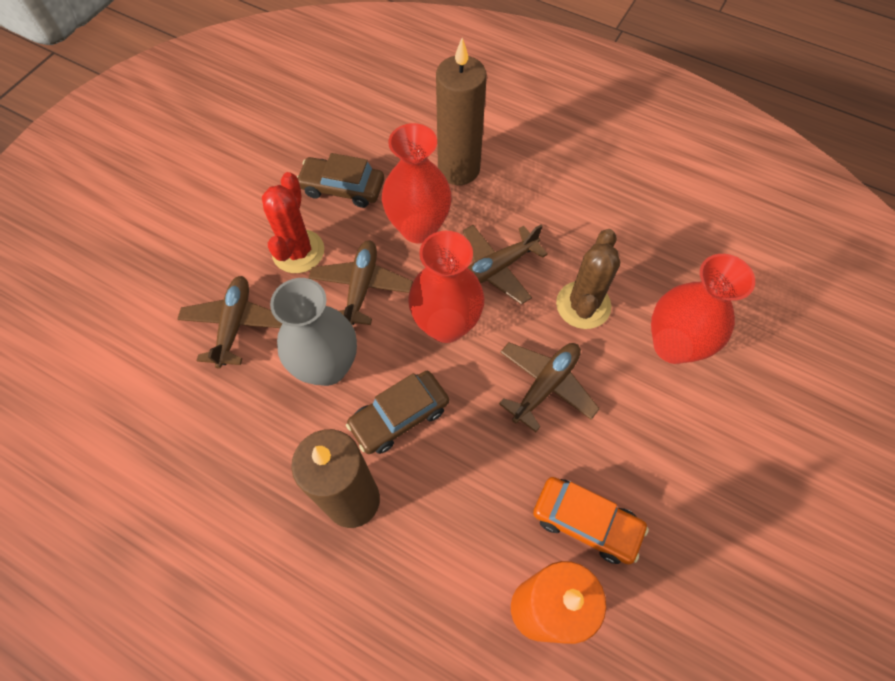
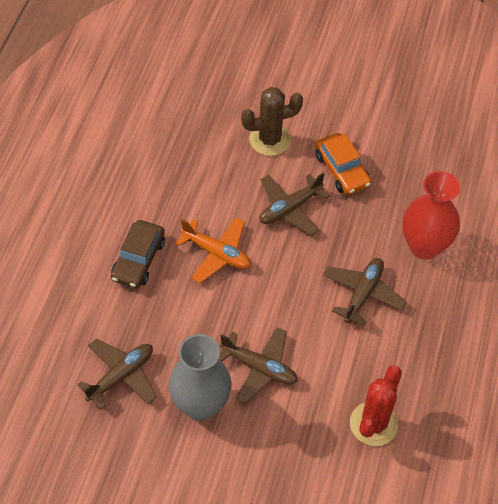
brown candle: [291,429,380,528] [436,38,487,185] = 2 -> none = 0
brown car: [297,153,384,208] [346,371,449,454] = 2 -> [111,220,165,288] = 1
orange candle: [511,561,606,644] = 1 -> none = 0
orange plane: none = 0 -> [176,217,251,283] = 1
red vase: [382,123,452,243] [408,231,484,343] [651,254,755,364] = 3 -> [402,171,460,260] = 1

